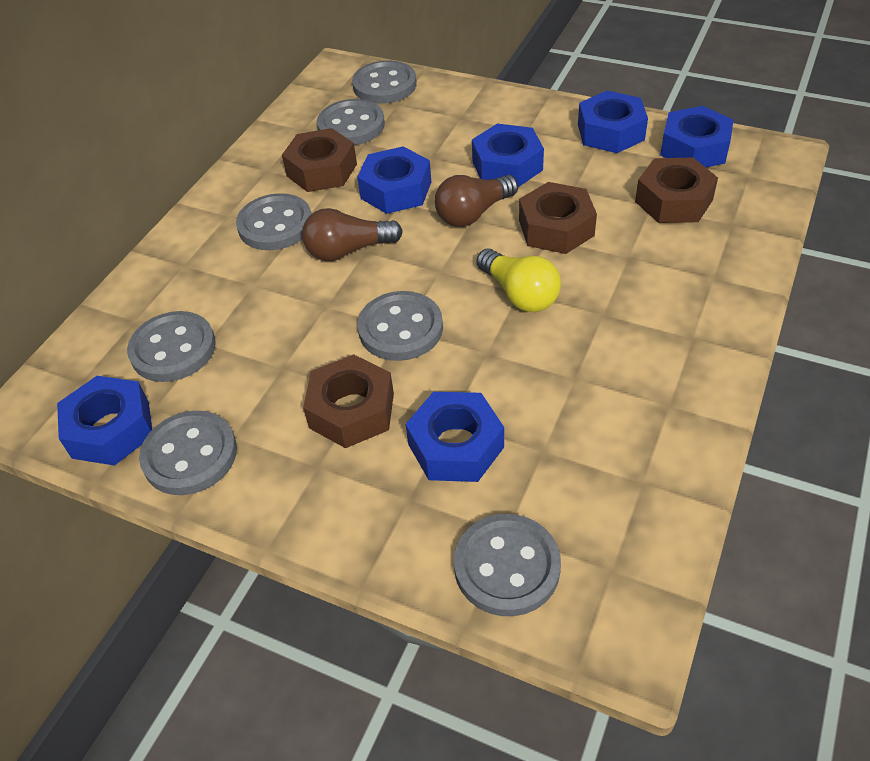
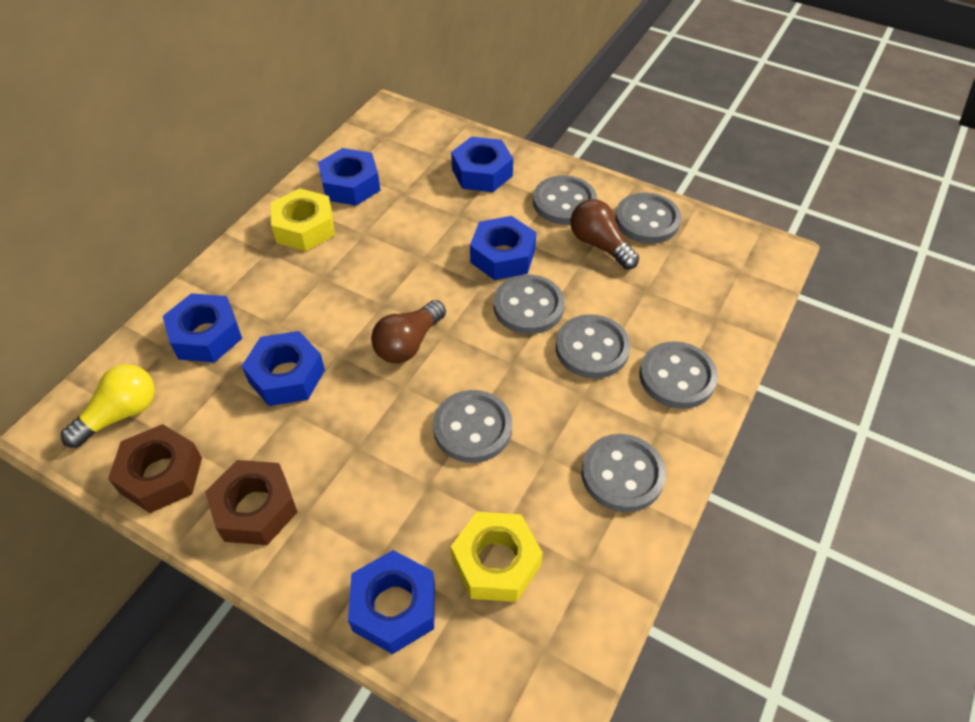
brown nut: [282,128,357,192] [303,354,394,448] [519,182,597,254] [635,157,718,223] = 4 -> [108,424,202,513] [205,460,297,545] = 2
yellow nut: none = 0 -> [271,188,334,251] [451,512,543,602] = 2

